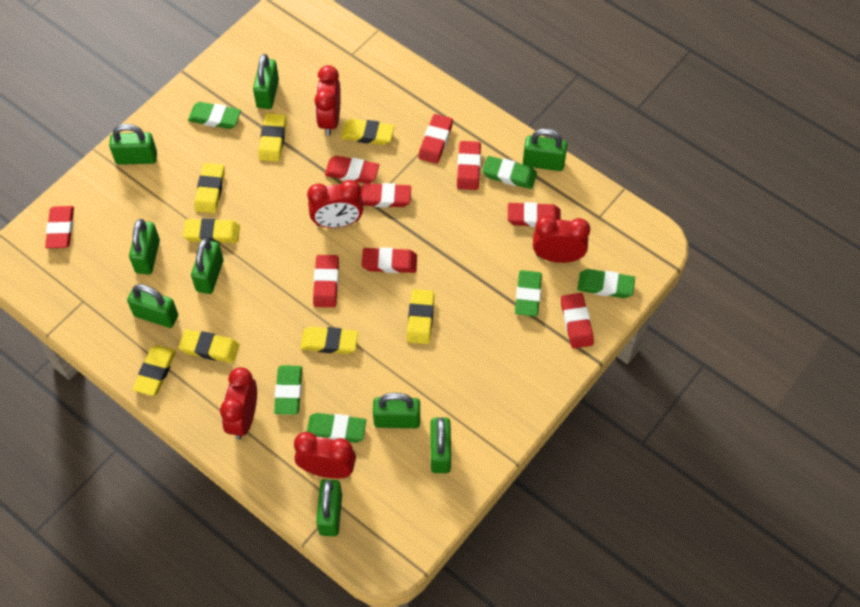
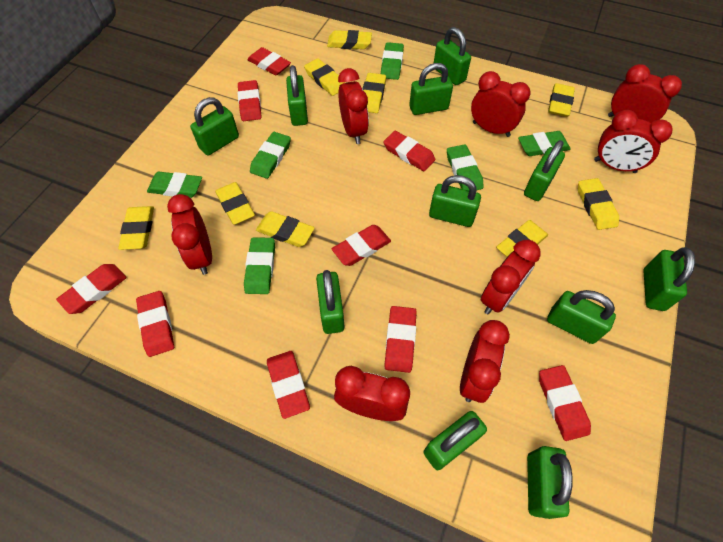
green padlock: [109,124,157,165] [127,284,178,328] [129,219,160,275] [191,238,223,294] [253,54,279,109] [316,479,342,536] [373,393,420,428] [430,417,451,473] [523,128,568,171] = 9 -> [190,97,239,156] [286,65,308,126] [316,270,344,334] [409,63,453,115] [424,411,487,470] [429,175,481,227] [434,27,471,85] [524,140,565,201] [527,446,573,519] [547,290,616,344] [643,247,695,311] = 11
red clock: [220,367,257,439] [294,432,356,479] [307,180,363,228] [314,65,341,136] [533,216,590,263] = 5 -> [167,194,212,275] [334,366,410,421] [338,68,369,144] [460,320,510,403] [471,71,531,137] [481,240,541,314] [594,110,673,173] [608,64,682,123] = 8
yellow eraser: [133,345,176,396] [179,329,240,363] [183,218,240,243] [195,163,224,213] [259,113,286,162] [301,326,358,354] [341,119,394,145] [407,289,435,344] = 8 -> [118,206,154,250] [215,182,255,225] [256,211,315,247] [304,58,345,96] [327,30,372,49] [363,73,386,113] [496,220,548,257] [548,83,575,117] [578,178,619,230] = 9

